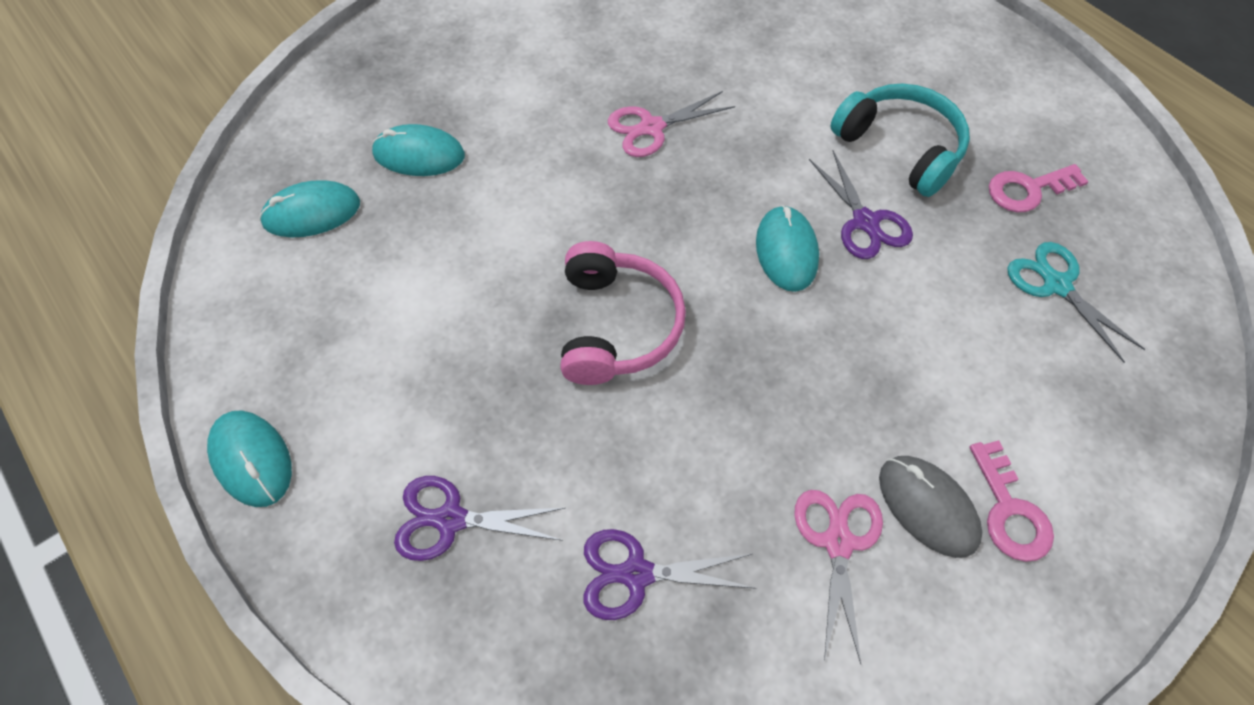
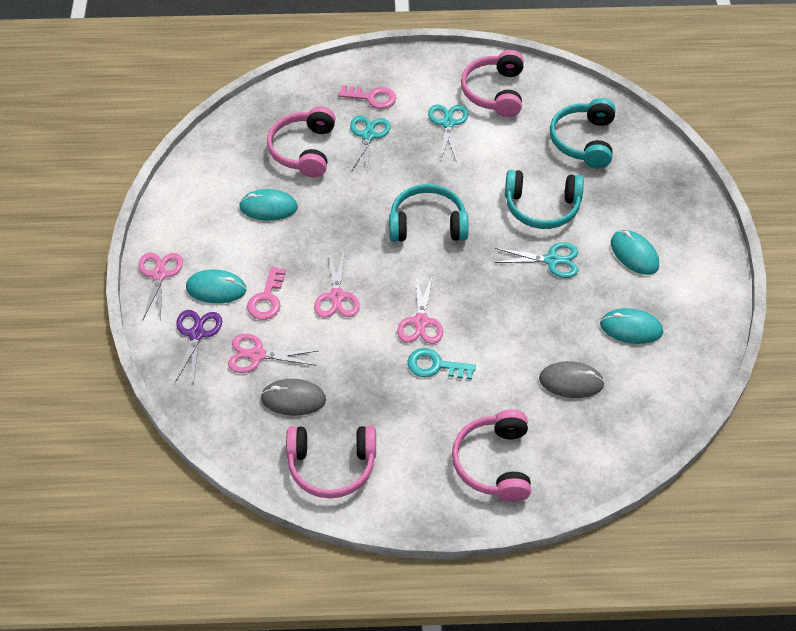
grey mouse: [879,456,982,558] = 1 -> [261,379,326,416] [539,361,605,398] = 2
pink headphones: [560,241,686,385] = 1 -> [267,106,335,177] [286,426,376,498] [452,410,531,502] [461,50,524,117] = 4
pink scissors: [608,91,735,157] [794,490,883,664] = 2 -> [138,253,183,321] [228,334,317,373] [314,250,360,318] [397,275,443,344] = 4
purple scissors: [394,476,565,561] [584,529,756,620] [809,151,913,259] = 3 -> [175,310,222,385] = 1
turquoise headphones: [831,83,970,197] = 1 -> [389,184,469,242] [505,170,584,229] [550,98,615,168] = 3
turquoise key: none = 0 -> [408,348,476,380] = 1
turquoise scissors: [1007,242,1145,363] = 1 -> [350,116,391,173] [428,105,468,162] [494,242,578,278] = 3

